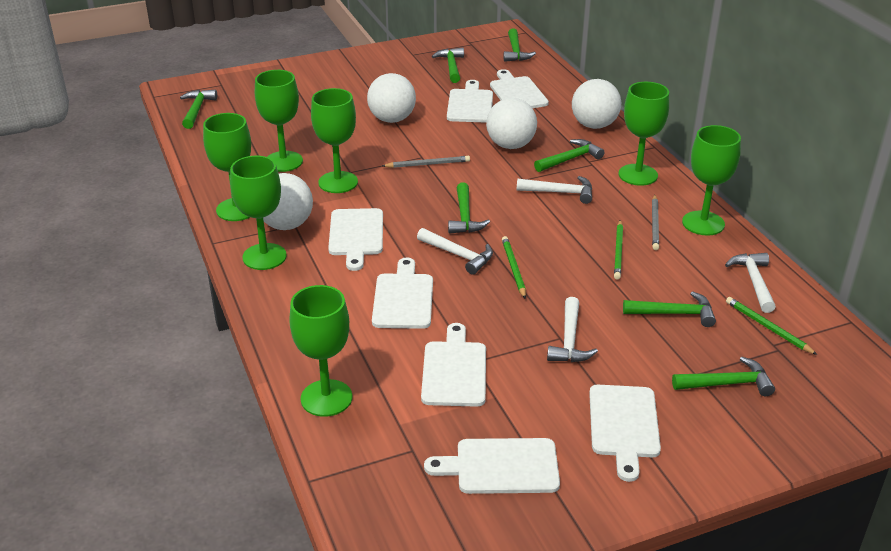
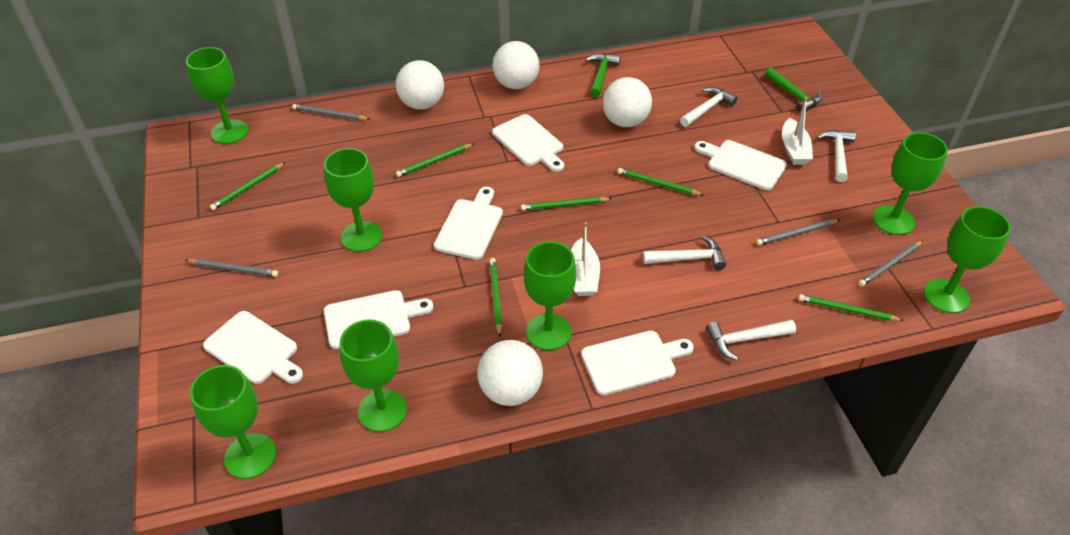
green hammer: [180,90,217,129] [432,48,464,83] [448,183,490,234] [504,28,536,62] [534,139,604,172] [623,291,716,327] [672,357,775,396] = 7 -> [585,53,621,98] [765,68,822,113] = 2
green pencil: [502,236,526,299] [614,220,623,280] [726,297,817,355] = 3 -> [210,162,286,210] [396,143,474,177] [489,258,502,336] [521,197,612,211] [618,168,703,195] [798,294,904,321] = 6
grey pencil: [382,156,470,168] [652,195,659,250] = 2 -> [185,259,278,277] [292,104,371,120] [756,219,839,245] [858,241,923,287] = 4
white boat: none = 0 -> [571,222,600,296] [782,97,813,165] = 2
white cutting board: [328,208,383,271] [372,257,433,329] [421,323,486,407] [424,438,560,494] [447,80,493,122] [490,69,549,108] [589,385,661,482] = 7 -> [203,311,303,384] [324,290,433,349] [434,187,503,260] [492,114,564,172] [581,331,694,395] [694,140,787,190] = 6

